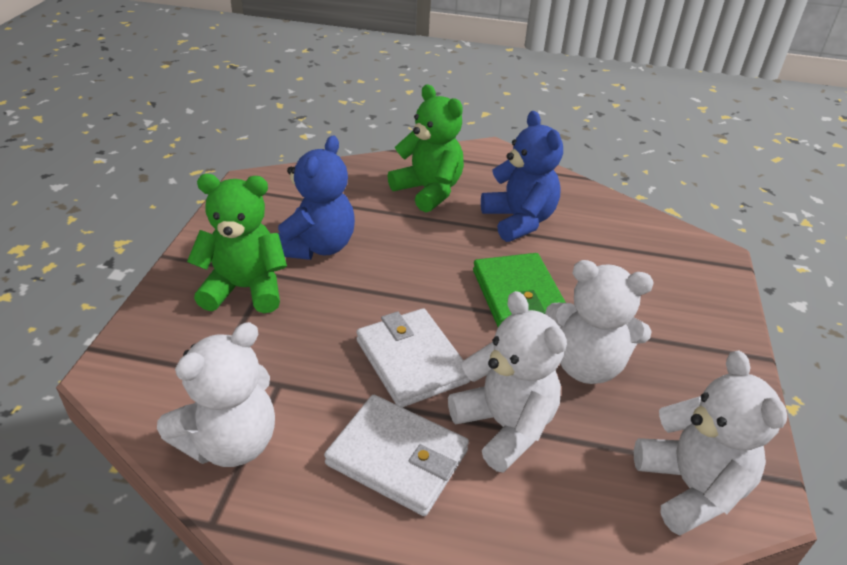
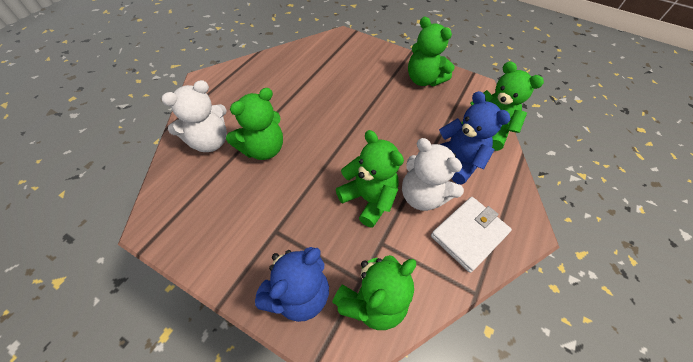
green teddy bear: [187,174,287,313] [387,84,464,212] = 2 -> [226,88,283,160] [332,255,416,330] [336,130,404,228] [408,17,454,86] [462,61,544,151] = 5
green wallet: [473,253,566,327] = 1 -> none = 0
white teddy bear: [157,322,275,467] [448,291,567,473] [545,260,654,384] [634,351,787,536] = 4 -> [161,80,227,152] [402,138,464,211] = 2
white wallet: [324,395,469,516] [356,308,470,408] = 2 -> [431,197,512,273] = 1

